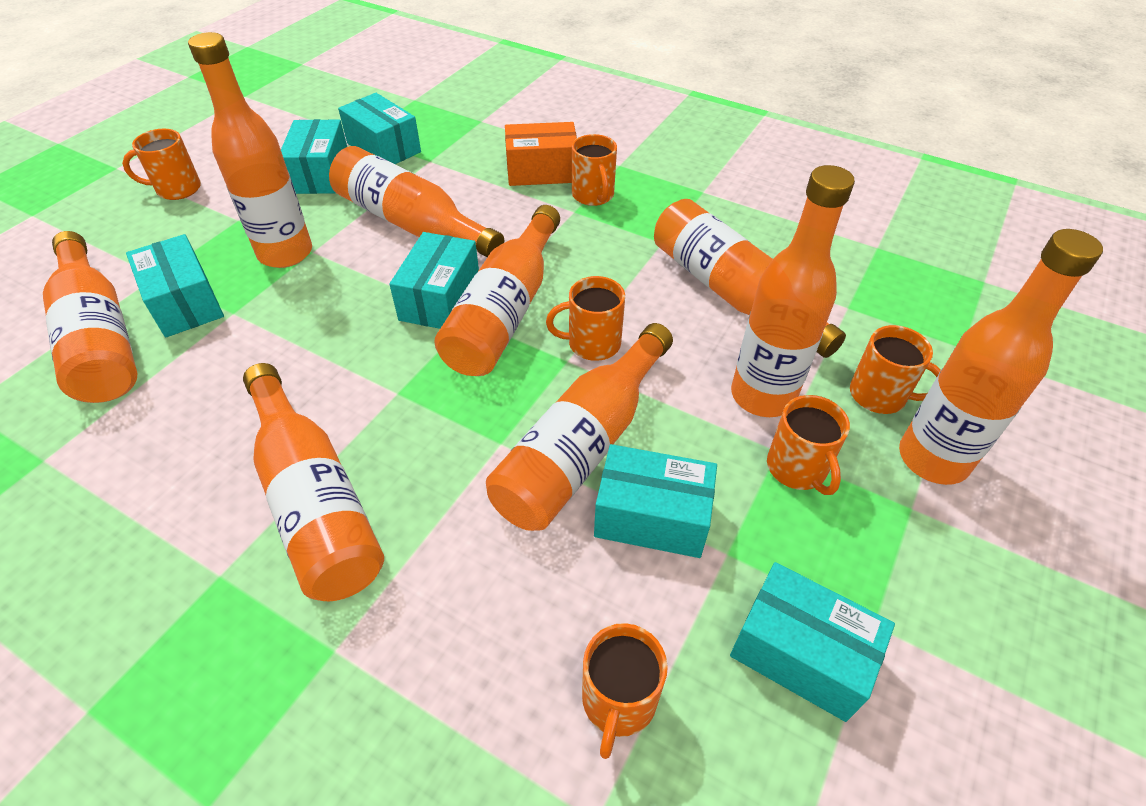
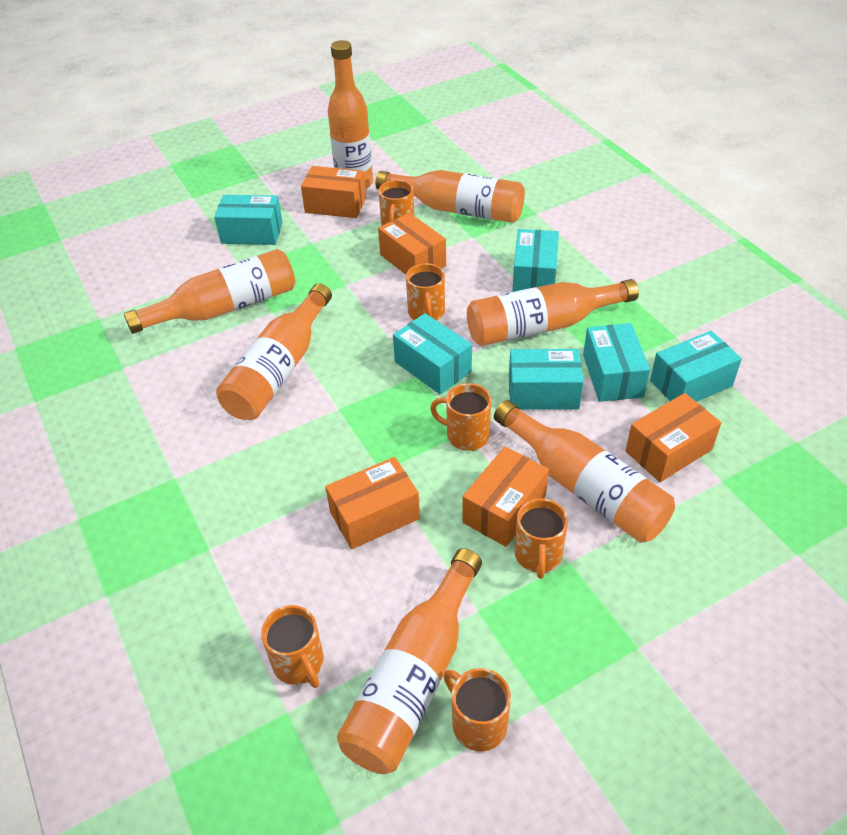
orange bottle: [43,231,137,403] [188,32,312,268] [243,363,384,601] [329,146,504,257] [434,205,560,376] [486,323,673,531] [654,199,846,358] [731,165,855,417] [899,229,1103,485] = 9 -> [124,249,295,334] [216,283,332,420] [328,40,373,190] [337,548,482,774] [375,170,525,223] [467,279,639,346] [494,400,675,543] = 7
orange box: [505,122,577,186] = 1 -> [301,166,366,218] [325,457,420,549] [378,213,446,275] [462,446,549,547] [625,393,721,482] = 5

